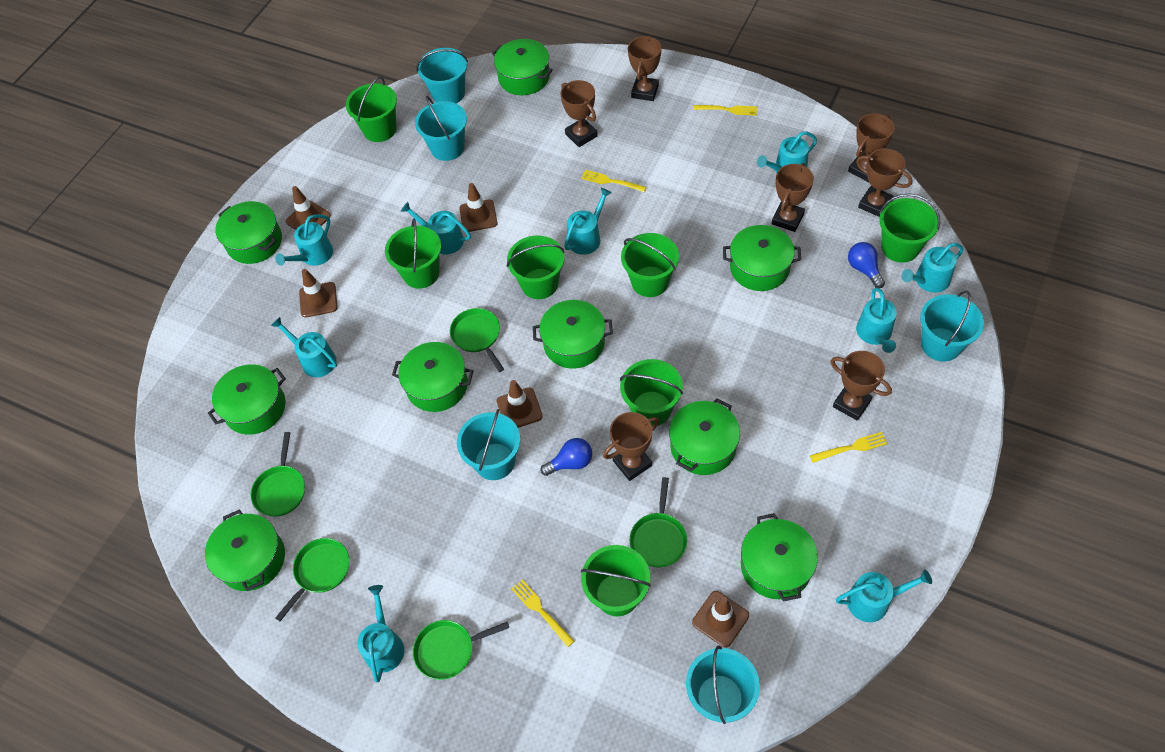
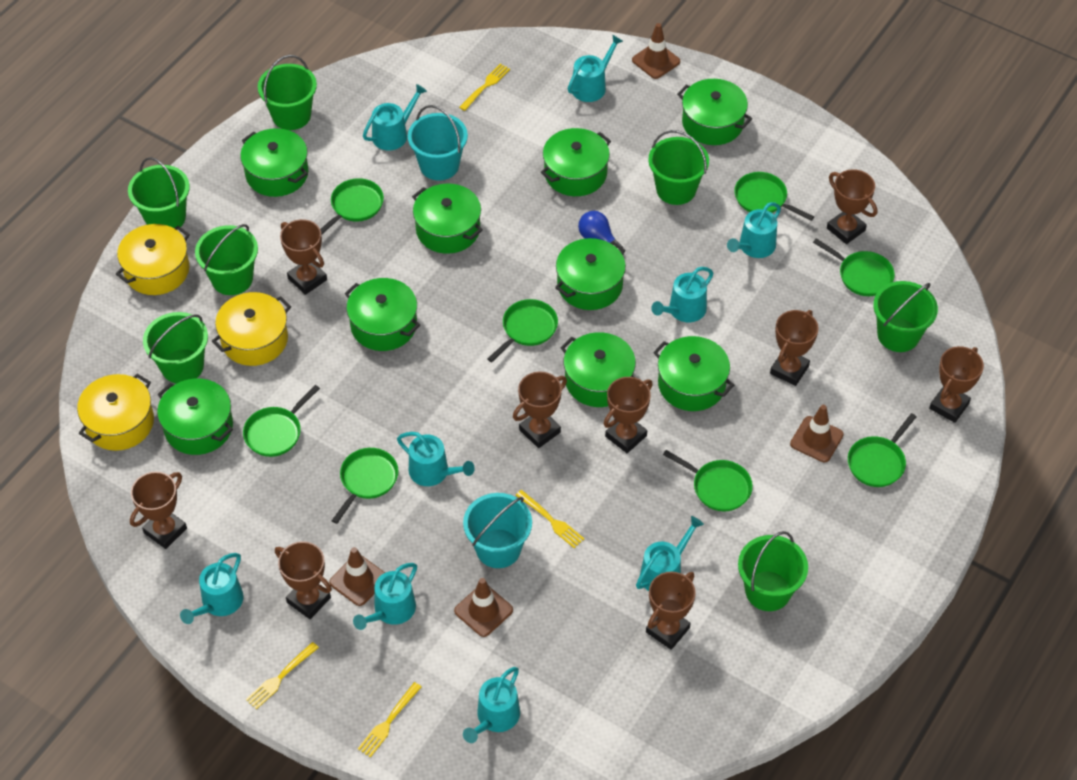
blue light bulb: [540,438,592,476] [848,242,885,288] = 2 -> [578,211,623,252] = 1
brown traffic cone: [286,186,331,230] [299,269,337,318] [459,183,497,232] [496,380,543,428] [692,591,749,648] = 5 -> [329,547,385,606] [454,578,513,637] [632,23,680,79] [790,405,844,462] = 4
brown trophy: [560,80,598,147] [603,412,659,481] [628,35,662,101] [772,163,814,232] [830,351,892,421] [848,113,894,182] [856,148,912,217] = 7 -> [130,472,187,549] [275,541,332,619] [280,219,327,295] [513,371,567,448] [604,377,653,453] [646,572,696,650] [770,310,819,386] [827,169,877,244] [929,346,984,423] = 9
green pan: [251,432,305,517] [275,538,350,621] [413,620,509,680] [450,308,504,372] [630,477,687,568] = 5 -> [243,385,320,457] [320,178,384,235] [332,448,398,524] [487,299,558,362] [663,450,753,511] [734,172,814,221] [813,238,895,296] [848,413,917,487] = 8
turquoise bucket: [415,96,467,161] [416,48,468,104] [457,409,520,480] [686,645,760,724] [920,291,984,362] = 5 -> [408,105,468,181] [463,493,532,568] = 2
yellow pot: none = 0 -> [77,374,154,451] [116,224,190,295] [212,292,291,366] = 3

